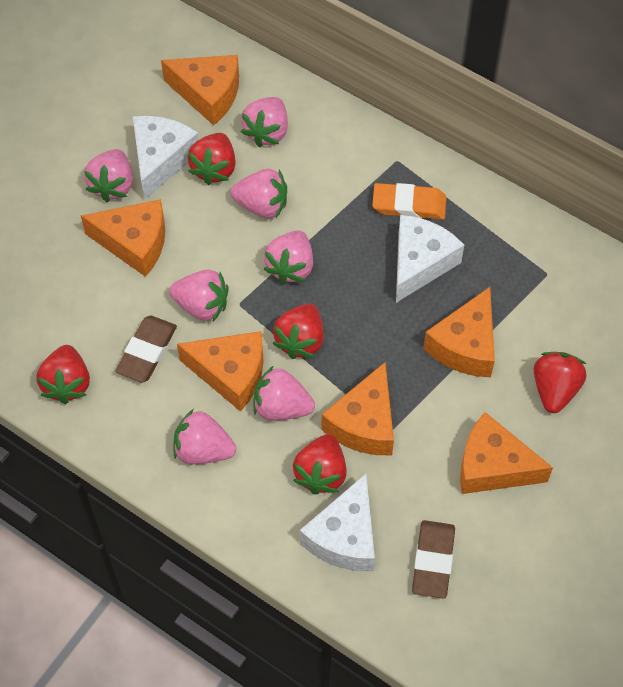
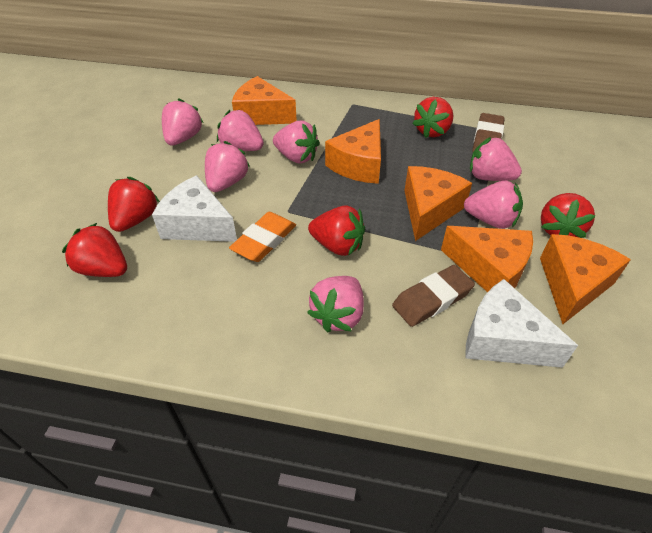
orange cheese: [81,199,165,277] [161,55,239,125] [177,331,264,412] [321,362,394,455] [423,287,495,377] [460,412,553,494] = 6 -> [232,76,297,125] [325,119,381,184] [404,166,472,241] [441,226,533,292] [540,234,631,324] = 5
white cheese: [133,116,199,200] [300,474,375,571] [396,215,464,303] = 3 -> [152,175,237,242] [465,279,578,368] = 2

